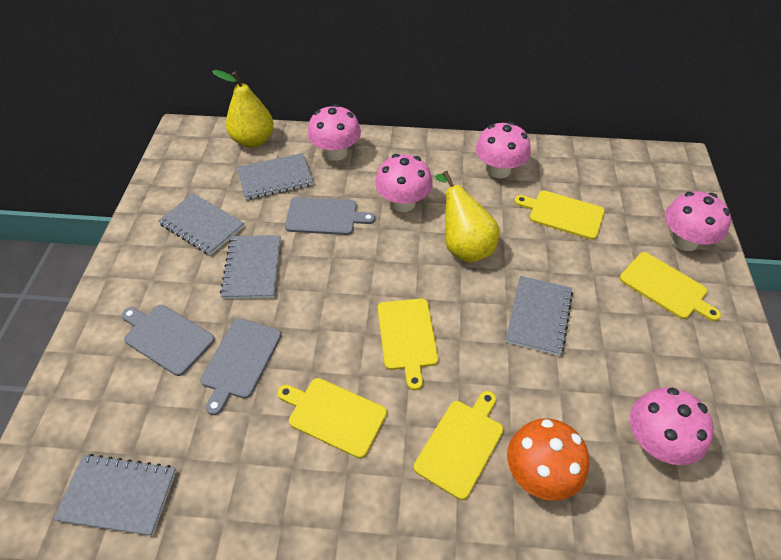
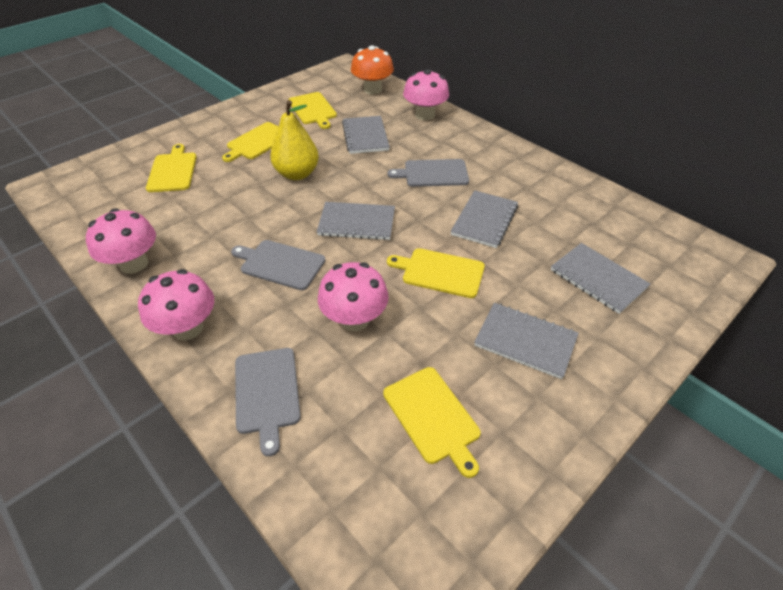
pink mushroom: [308,104,361,161] [375,154,433,212] [476,122,531,178] [630,387,714,465] [665,191,731,251] = 5 -> [86,208,156,274] [138,269,214,341] [318,262,389,331] [403,69,449,120] = 4
yellow pear: [212,70,274,148] [435,171,500,263] = 2 -> [270,100,319,180] = 1

